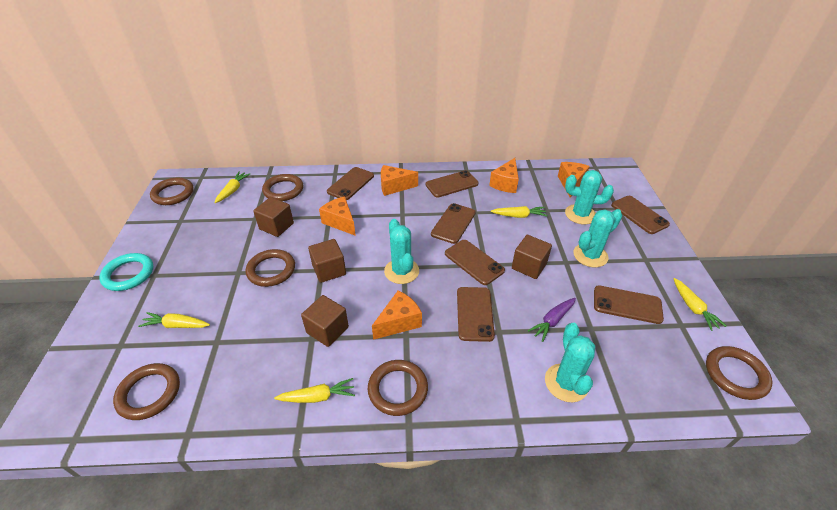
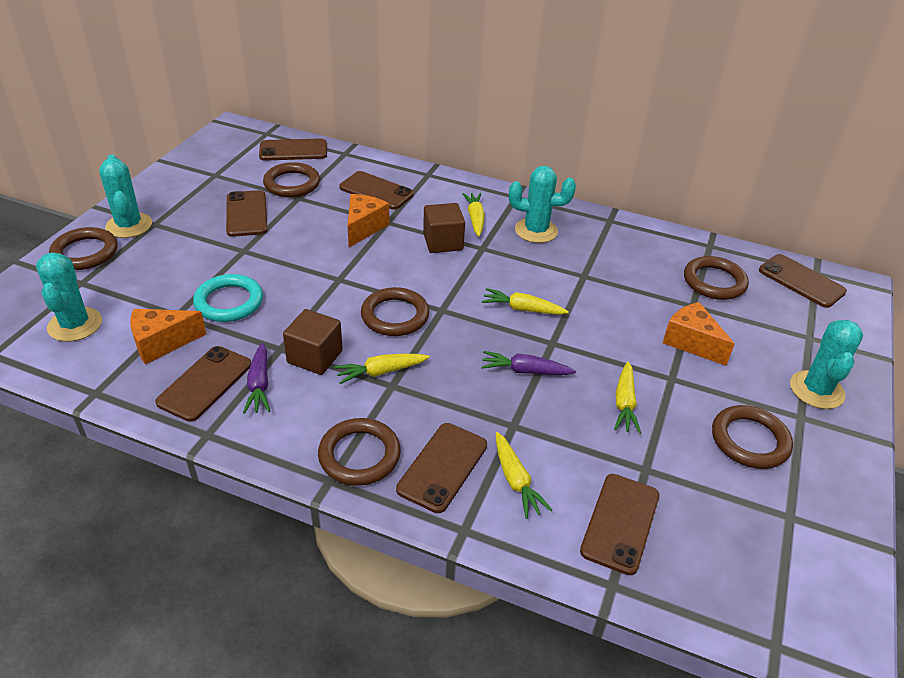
brown cube: [253,197,294,237] [301,295,349,347] [308,239,346,283] [512,235,552,279] = 4 -> [283,309,343,375] [423,203,465,253] = 2
orange cheese: [319,196,356,236] [372,290,422,340] [381,165,418,196] [489,158,519,193] [558,162,590,198] = 5 -> [130,309,207,365] [348,194,389,247] [663,302,735,366] = 3
purple carrot: [528,298,576,342] = 1 -> [243,343,270,414] [481,351,576,375] = 2

